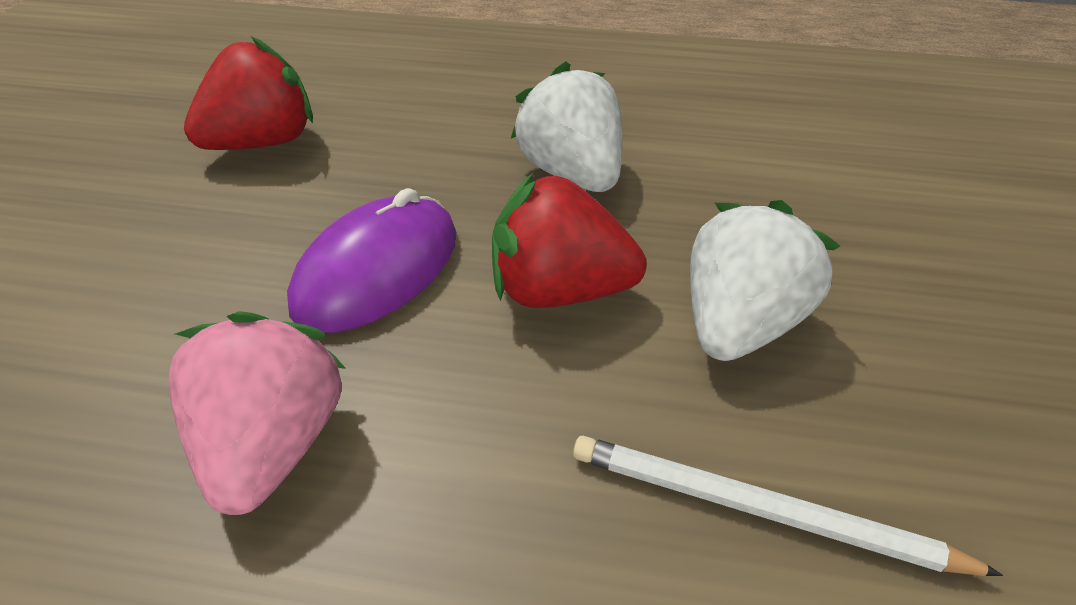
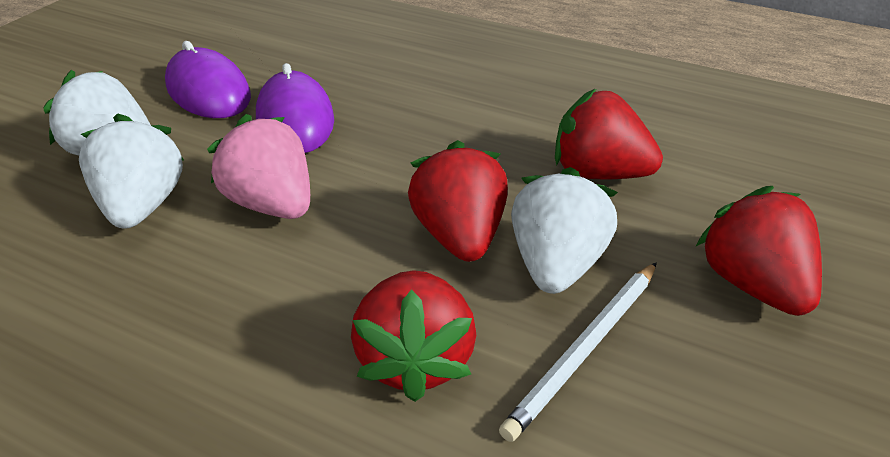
purple mouse: [287,188,457,333] = 1 -> [165,41,251,118] [256,63,334,153] = 2
red strawberry: [184,36,313,150] [492,173,647,308] = 2 -> [351,270,476,402] [408,140,508,262] [555,89,663,179] [696,186,822,316] = 4
white strawberry: [511,61,623,192] [690,200,840,361] = 2 -> [43,70,151,155] [79,113,184,229] [511,167,618,294] = 3

